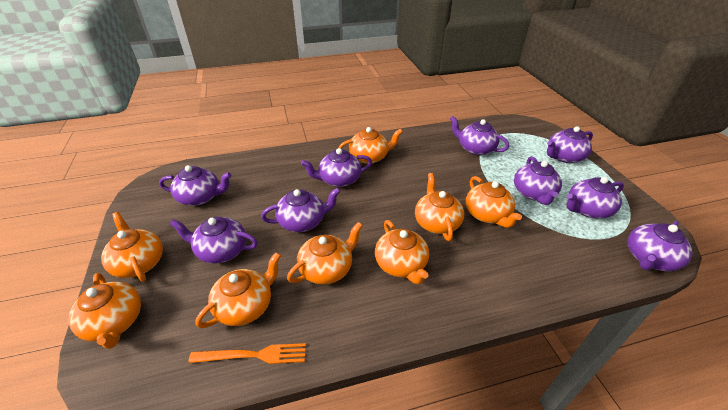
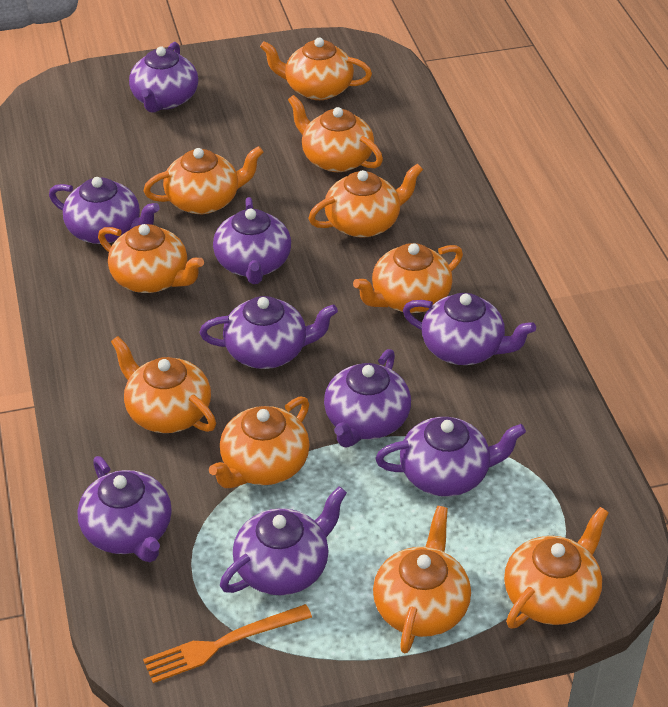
orange teapot: [68,273,141,349] [101,212,163,282] [196,252,281,328] [287,222,363,285] [339,127,403,164] [375,220,429,284] [415,173,464,241] [466,176,522,228] = 8 -> [98,224,204,293] [111,336,216,433] [143,146,263,214] [209,396,310,488] [260,38,372,100] [288,95,383,172] [308,164,423,238] [353,243,463,313] [373,506,471,653] [504,507,609,629] = 10

